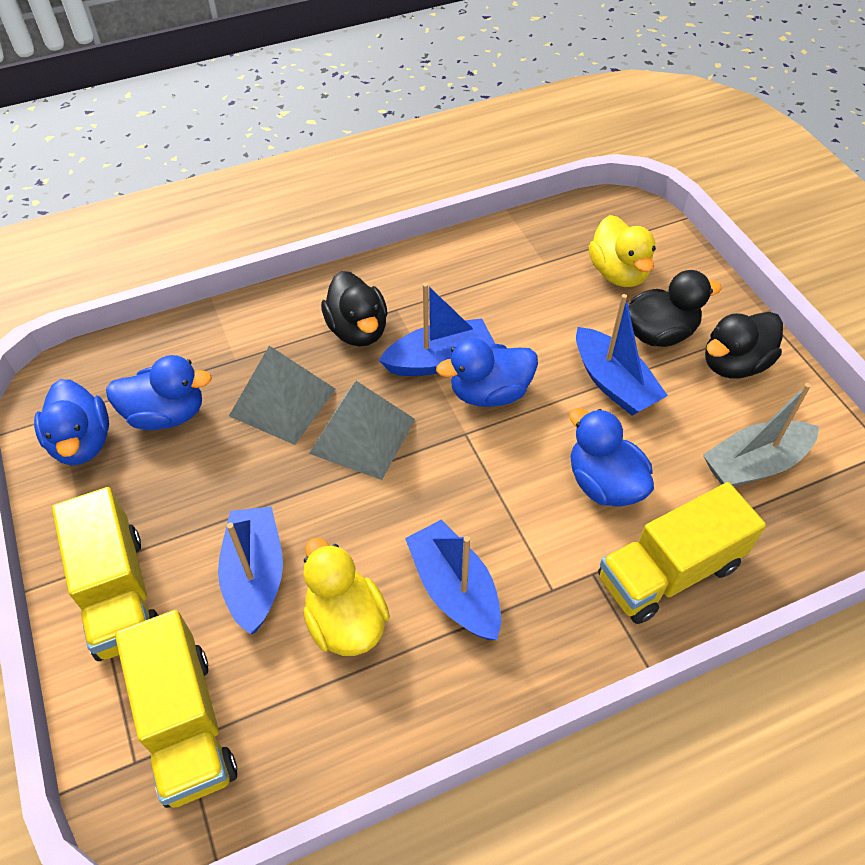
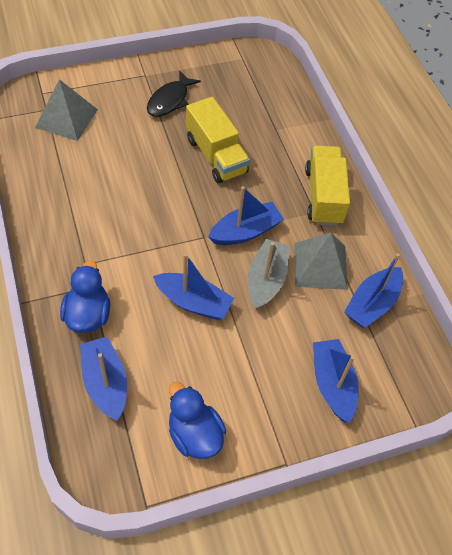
black duck: [321,271,388,347] [628,270,722,347] [705,312,783,378] = 3 -> none = 0
black fish: none = 0 -> [147,71,201,117] = 1
blue boat: [218,506,283,634] [379,283,495,376] [405,520,501,640] [576,294,668,416] = 4 -> [80,337,127,421] [153,253,234,320] [208,186,284,245] [313,339,359,423] [344,253,403,328] = 5
blue duck: [34,379,109,465] [106,355,212,430] [436,338,538,407] [569,408,654,507] = 4 -> [60,260,110,333] [169,382,226,459] = 2
yellow duck: [303,538,390,656] [589,215,656,287] = 2 -> none = 0
yellow truck: [52,487,159,661] [115,610,237,808] [598,482,766,624] = 3 -> [186,97,250,184] [305,145,350,226] = 2

